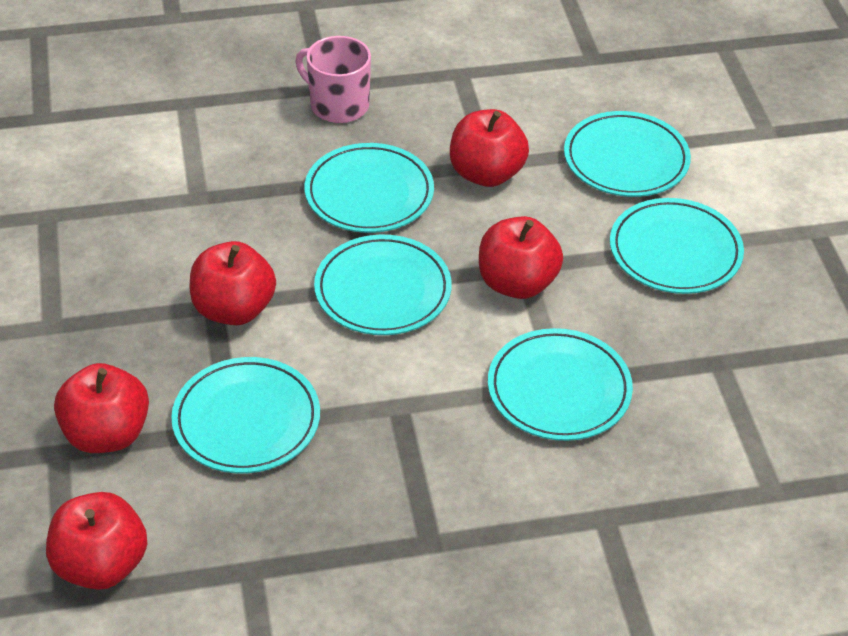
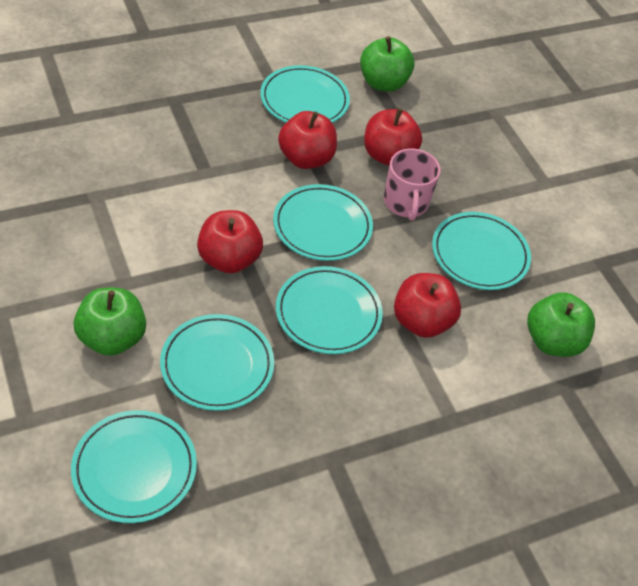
green apple: none = 0 -> [74,288,146,356] [360,36,415,92] [527,292,595,357] = 3
red apple: [46,492,147,590] [54,363,149,453] [190,241,276,325] [450,109,529,187] [479,216,563,299] = 5 -> [197,210,263,274] [278,111,337,169] [364,108,422,166] [394,273,461,338] = 4

